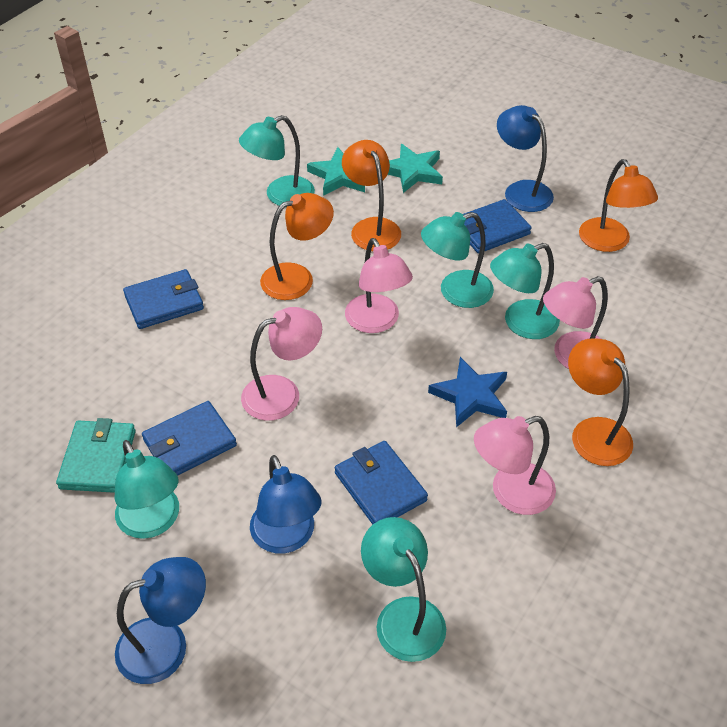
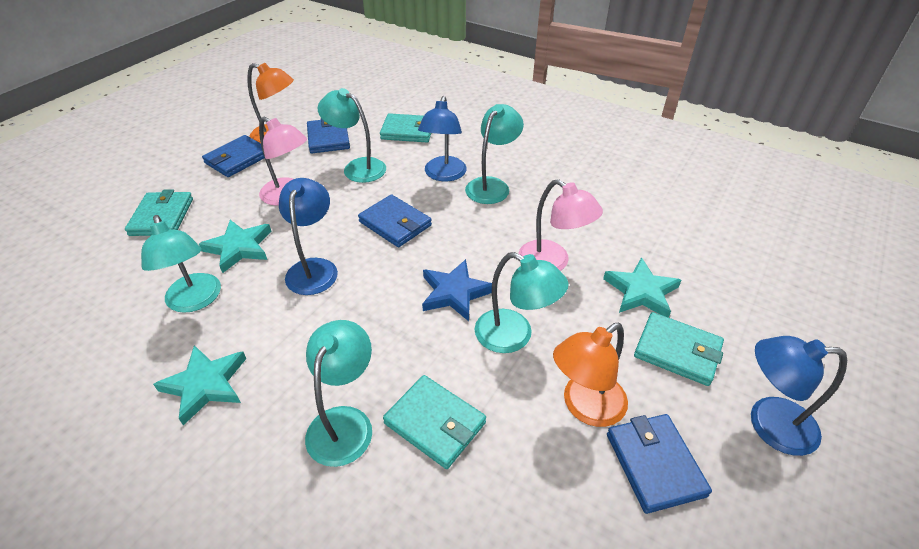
orange lamp: [260,193,334,300] [342,140,401,251] [568,338,633,466] [579,159,658,252] = 4 -> [247,63,294,143] [553,323,628,427] = 2
pink lamp: [241,307,322,421] [345,238,413,333] [474,416,556,515] [543,276,608,369] = 4 -> [259,117,307,206] [518,179,603,271] = 2
turquoise star: [307,147,365,196] [388,144,443,193] = 2 -> [153,345,246,425] [199,220,272,273] [603,257,681,318] = 3
turquoise wallet: [56,418,136,493] = 1 -> [125,189,193,236] [380,113,431,142] [383,375,486,469] [634,312,724,386] = 4

